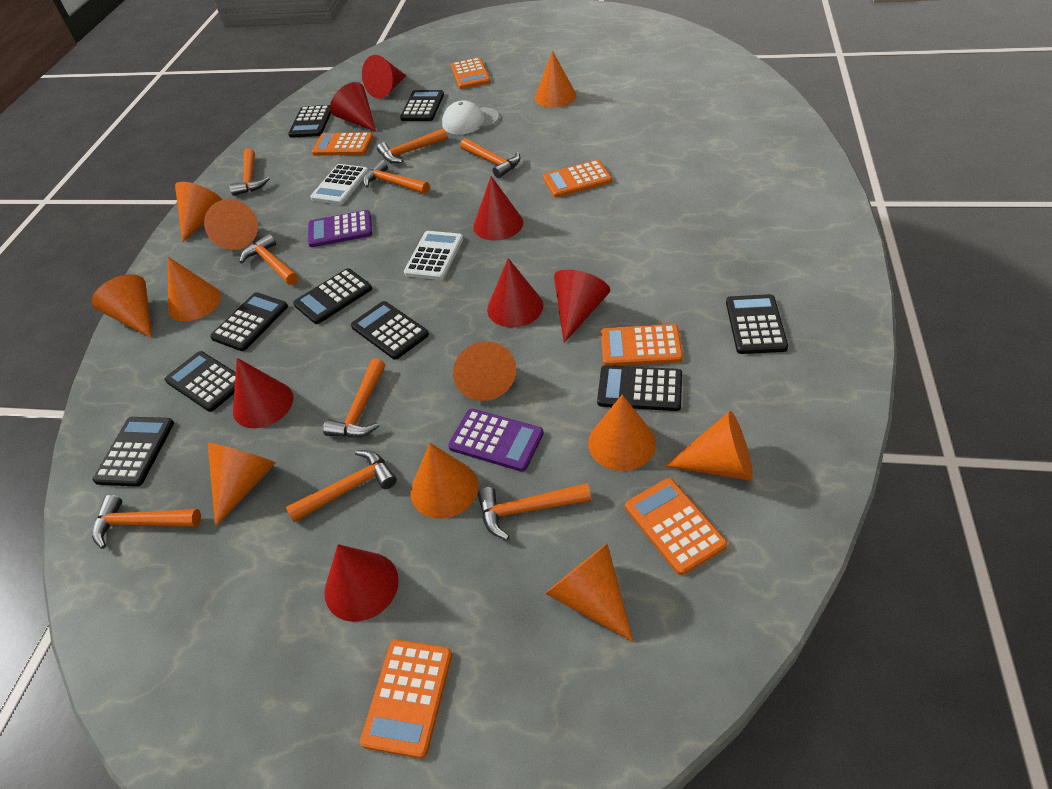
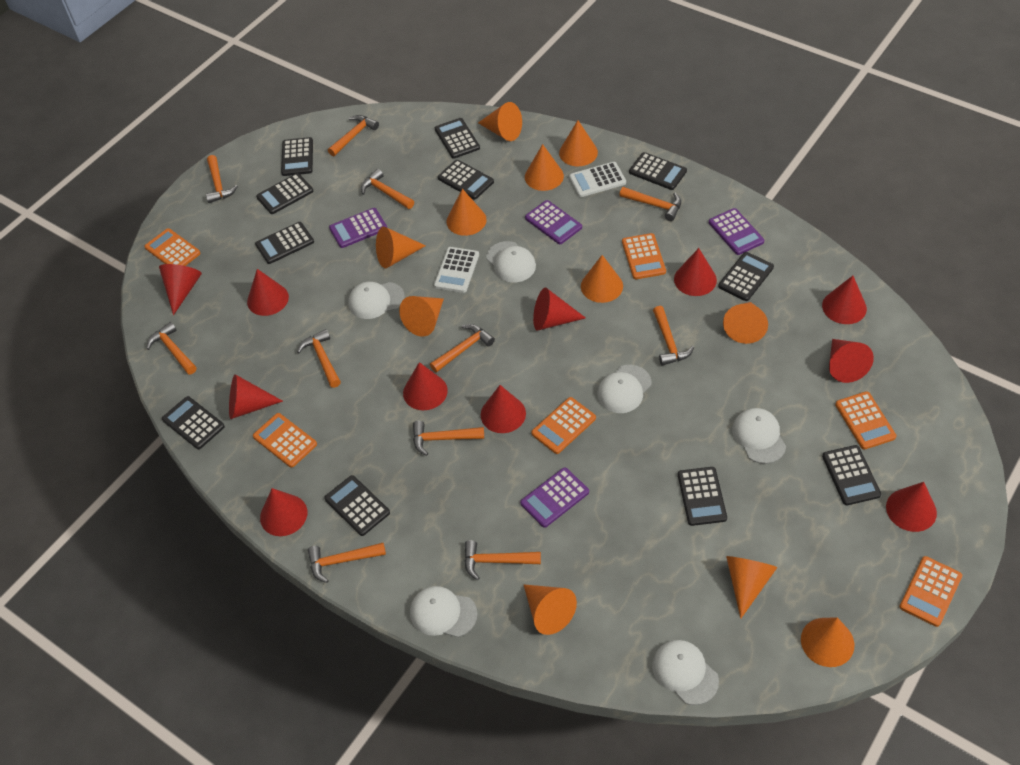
black calculator: [93,417,174,487] [165,351,236,412] [210,293,288,351] [288,105,331,138] [293,268,372,324] [351,301,429,360] [400,90,444,121] [597,365,682,411] [726,294,788,354] = 9 -> [162,396,225,449] [255,222,314,264] [256,173,313,214] [281,137,313,176] [324,475,390,536] [435,118,480,159] [438,160,494,199] [629,152,687,190] [678,467,727,526] [718,252,774,301] [822,445,881,505] = 11
orange hammer: [92,495,201,549] [229,148,269,196] [240,234,298,285] [286,450,397,522] [323,358,385,438] [363,160,429,194] [377,128,447,163] [460,138,520,178] [478,483,591,540] = 9 -> [146,322,197,375] [206,155,238,203] [297,329,341,388] [308,543,386,583] [328,115,379,156] [361,169,414,209] [413,421,484,456] [430,324,495,373] [464,540,541,580] [620,187,681,221] [653,306,694,366] = 11
purple calculator: [308,210,372,247] [448,409,544,472] = 2 -> [329,208,387,248] [520,467,589,528] [525,200,582,244] [709,208,764,255] = 4
red cone: [233,358,293,428] [324,544,399,622] [330,82,376,132] [362,55,406,99] [473,176,523,241] [487,258,543,327] [554,270,610,343] = 7 -> [159,264,202,315] [229,374,283,419] [247,269,289,316] [260,488,307,536] [403,362,448,410] [481,385,526,433] [533,288,586,330] [674,248,717,296] [822,276,867,324] [829,339,874,383] [886,482,937,532] = 11
white cap: [442,100,499,134] = 1 -> [348,282,405,319] [410,586,478,637] [487,241,536,282] [597,365,651,413] [652,640,719,705] [732,408,786,464] = 6

